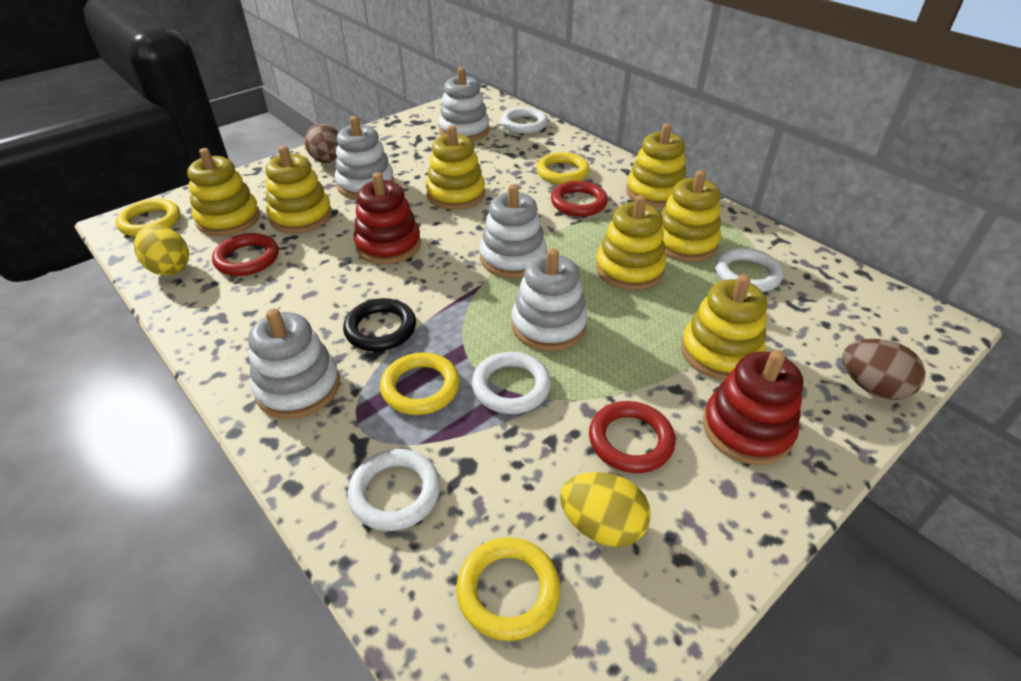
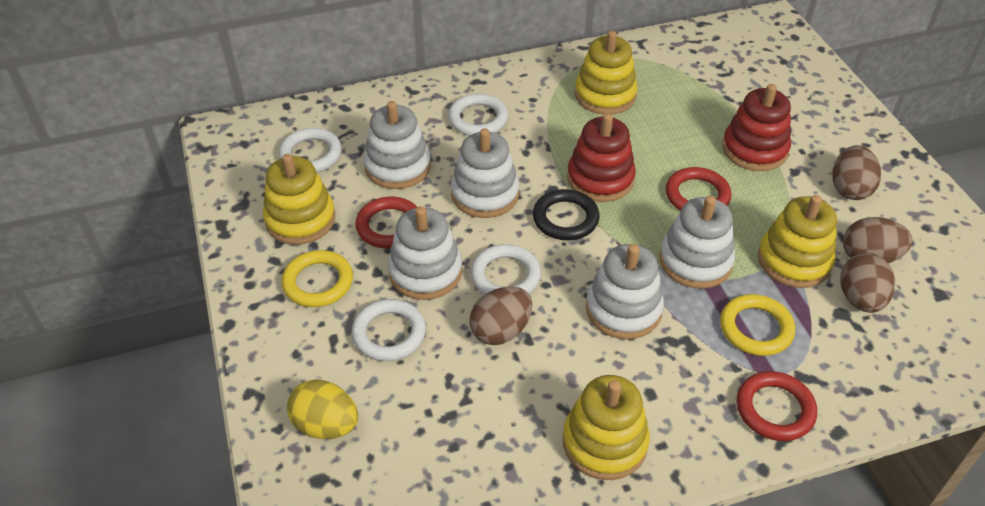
brown egg: [304,123,338,163] [842,339,926,400] = 2 -> [469,286,532,345] [833,145,881,200] [840,253,895,313] [843,217,913,263] = 4
yellow egg: [134,225,189,275] [560,472,651,547] = 2 -> [287,379,358,439] = 1
yellow ring: [116,199,180,237] [380,352,460,415] [456,537,560,641] [536,152,590,184] = 4 -> [282,250,353,307] [720,294,795,356] = 2
yellow stacking toy: [187,148,260,236] [265,146,332,233] [426,125,485,210] [596,195,666,290] [626,123,686,208] [661,170,721,262] [681,274,767,380] = 7 -> [263,154,335,245] [563,375,650,480] [575,31,638,114] [758,195,837,288] = 4

